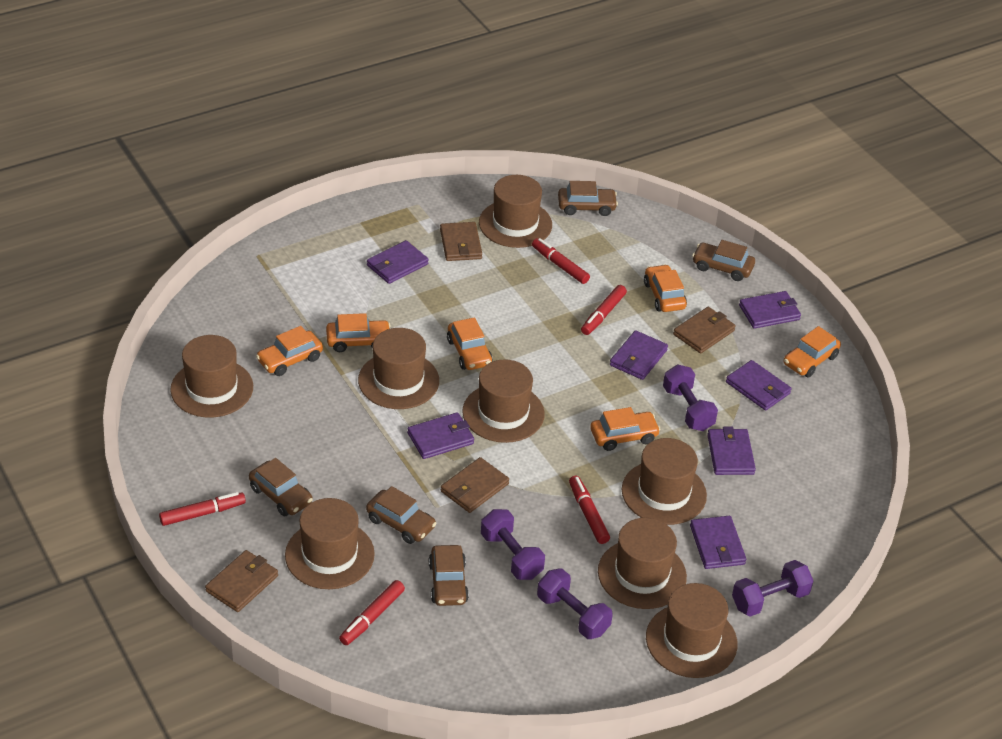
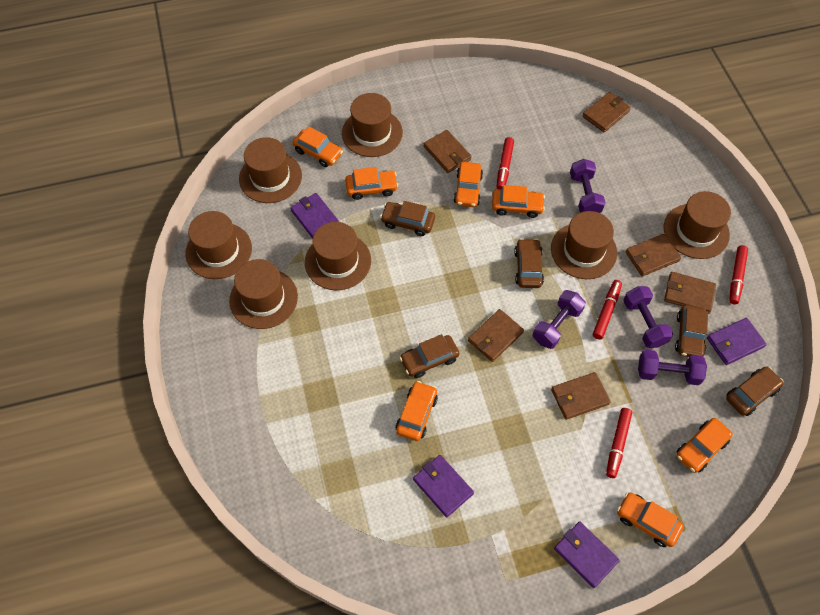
brown hat: [170,335,253,417] [285,498,375,589] [358,328,439,409] [462,359,545,443] [479,175,552,248] [598,518,687,609] [622,438,707,525] [646,583,738,678] = 8 -> [185,211,252,279] [229,259,298,329] [239,137,302,203] [305,222,371,290] [342,93,403,157] [551,211,617,279] [664,191,731,259] = 7
brown wallet: [205,550,278,612] [440,222,482,261] [441,457,509,513] [673,307,736,353] = 4 -> [424,130,472,173] [468,309,524,362] [551,372,610,420] [582,92,631,132] [625,234,681,277] [664,272,716,314] = 6
orange car: [256,326,323,376] [326,313,391,352] [447,317,493,370] [590,407,661,451] [644,264,687,312] [784,326,841,377] = 6 -> [293,127,343,167] [345,167,398,200] [396,381,438,441] [454,162,483,207] [492,185,545,218] [617,492,684,547] [677,418,733,473] = 7
purple wallet: [367,240,429,284] [407,412,474,459] [610,330,668,380] [690,516,746,569] [707,427,756,475] [726,360,791,411] [739,291,801,329] = 7 -> [290,193,339,239] [413,455,474,517] [554,521,620,588] [707,318,767,365] = 4
red marker: [159,492,246,526] [339,580,405,645] [532,238,590,284] [569,476,610,544] [581,285,627,335] = 5 -> [497,137,514,190] [593,280,622,340] [606,408,632,478] [729,245,748,304] = 4

